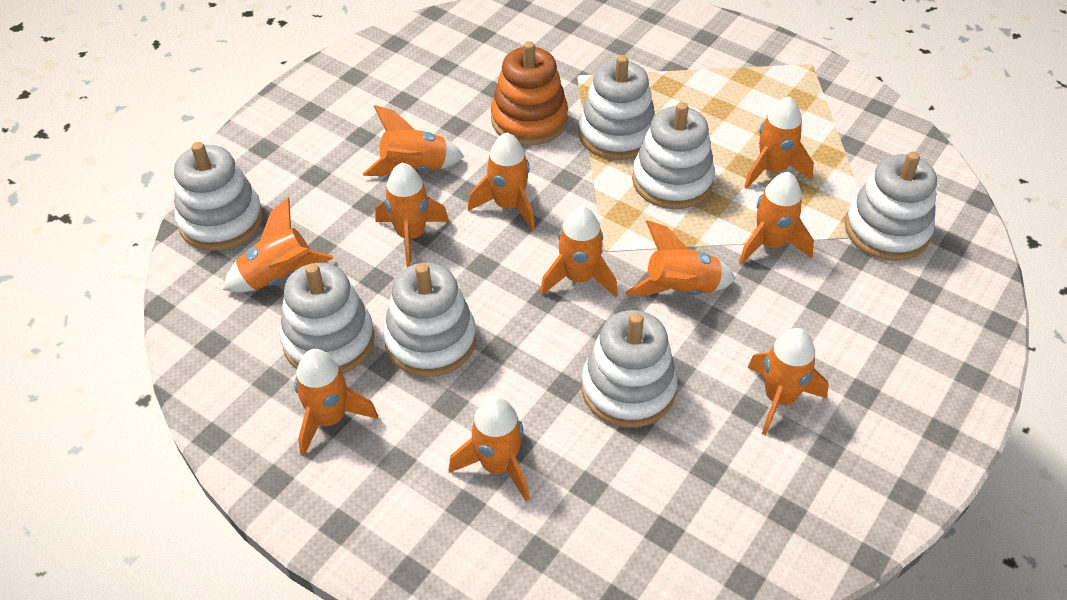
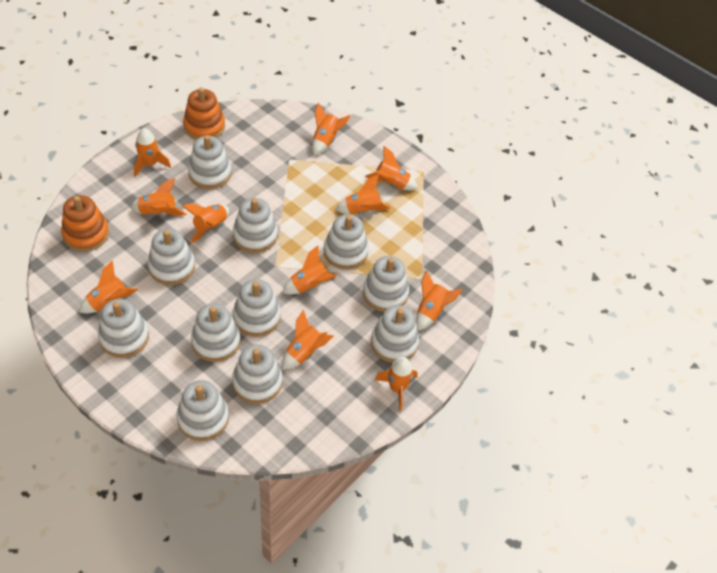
orange stacking toy: [491,41,568,146] = 1 -> [61,195,109,251] [183,87,225,140] = 2
white stacking toy: [174,142,263,251] [280,263,374,374] [383,263,476,377] [578,55,655,160] [581,310,678,428] [632,102,715,209] [845,151,937,261] = 7 -> [98,299,149,358] [147,229,195,285] [176,380,229,441] [188,135,232,189] [191,303,240,362] [232,344,282,404] [233,198,278,253] [233,279,281,337] [324,214,369,270] [363,256,409,312] [371,305,419,363] = 11

